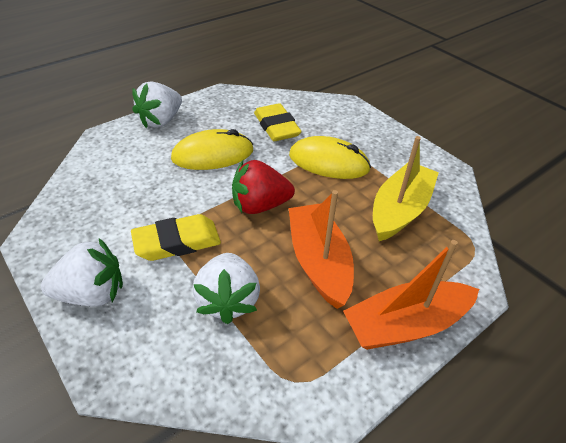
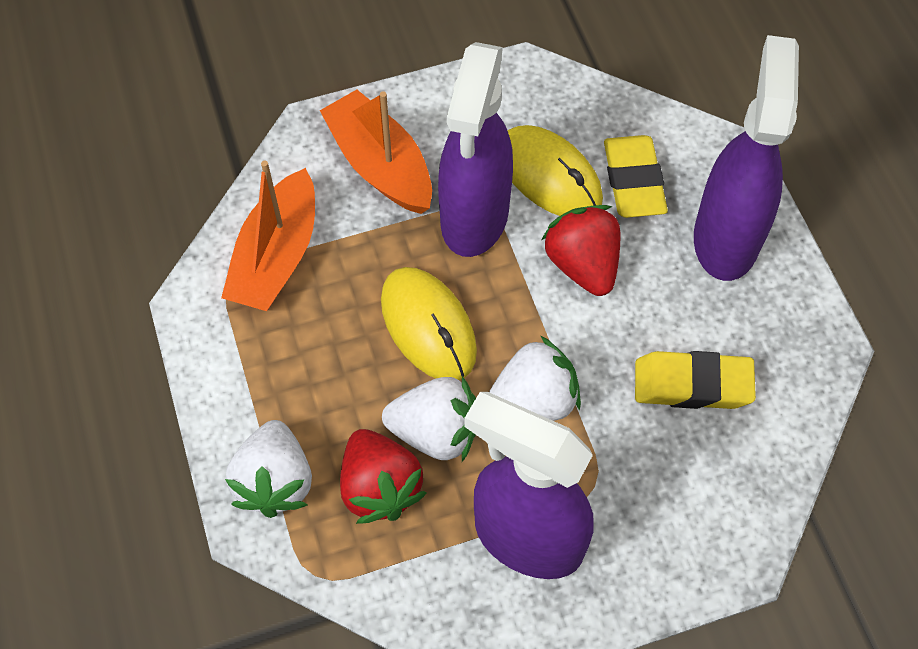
purple spray bottle: none = 0 -> [438,42,513,257] [464,392,594,579] [694,35,799,281] = 3
red strawberry: [232,160,295,214] = 1 -> [340,429,427,524] [542,205,620,296] = 2
yellow boat: [373,136,439,241] = 1 -> none = 0

